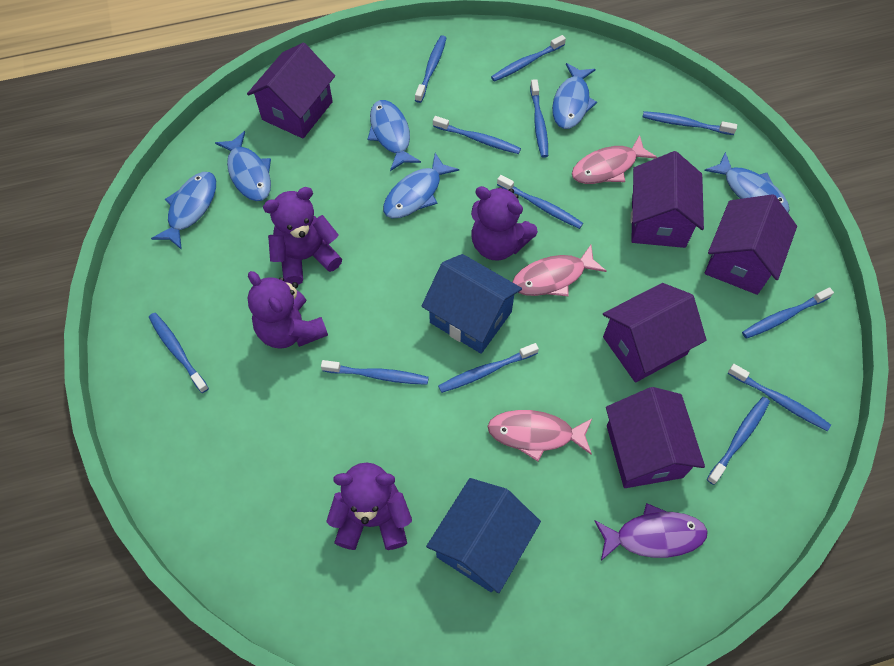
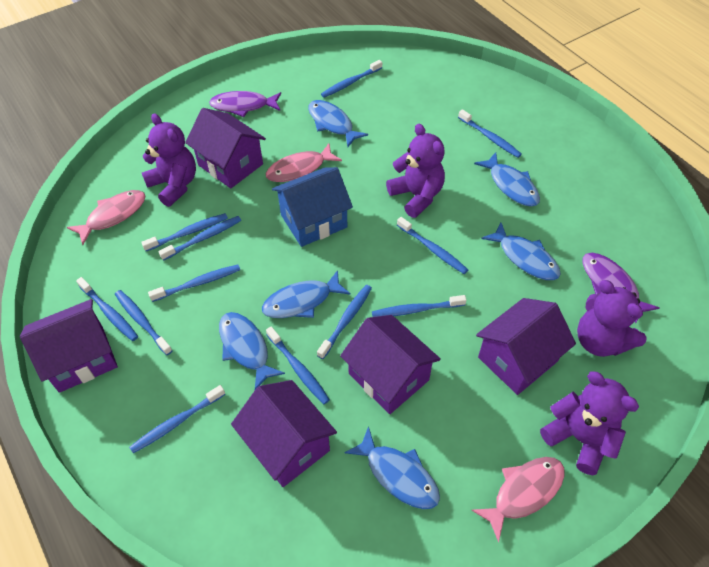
blue house: [421,254,522,354] [426,478,541,593] = 2 -> [272,167,353,247] = 1
purple fish: [594,503,708,561] = 1 -> [209,91,281,117] [582,253,659,324] = 2

